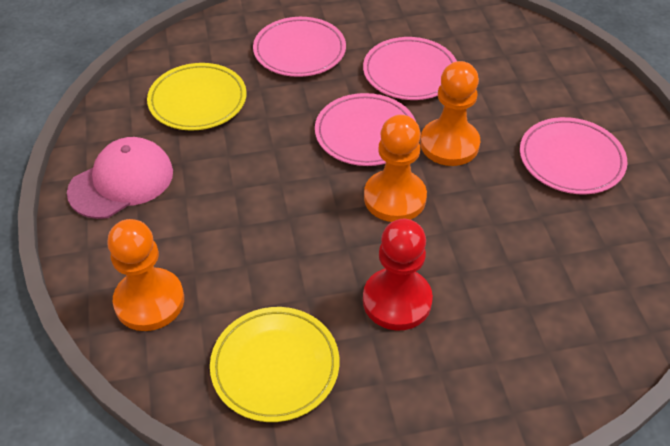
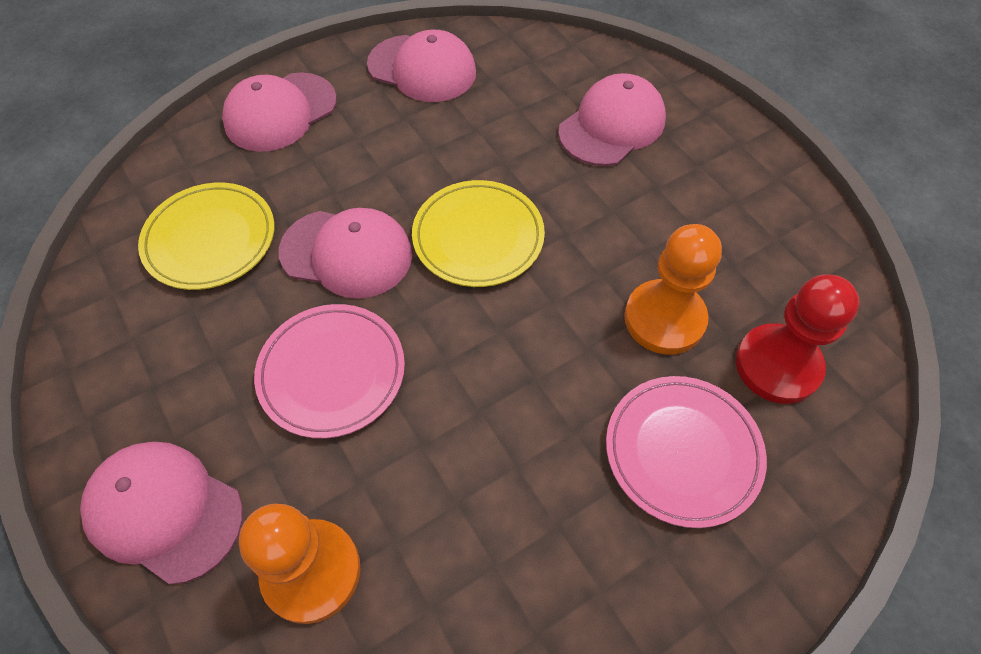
orange pawn: [107,219,184,331] [364,115,427,222] [420,61,480,166] = 3 -> [239,504,360,624] [624,224,722,354] = 2
pink cap: [67,137,173,219] = 1 -> [80,442,243,585] [222,72,337,152] [279,208,412,299] [367,30,476,102] [558,73,666,166] = 5
pink plate: [253,17,346,77] [315,93,416,166] [363,37,457,100] [520,117,627,195] = 4 -> [254,304,405,439] [606,376,767,528] = 2

